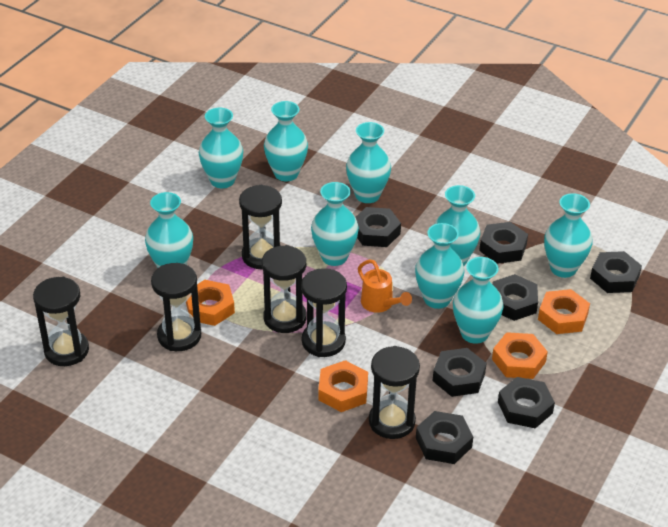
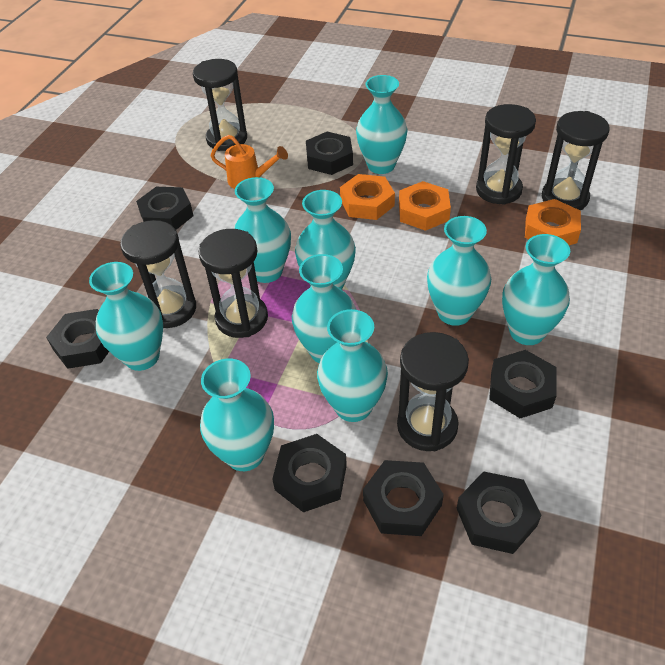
orange nut: [186,280,235,326] [318,360,368,412] [492,332,548,379] [538,289,590,334] = 4 -> [340,174,395,220] [399,181,451,231] [525,199,581,245] = 3

